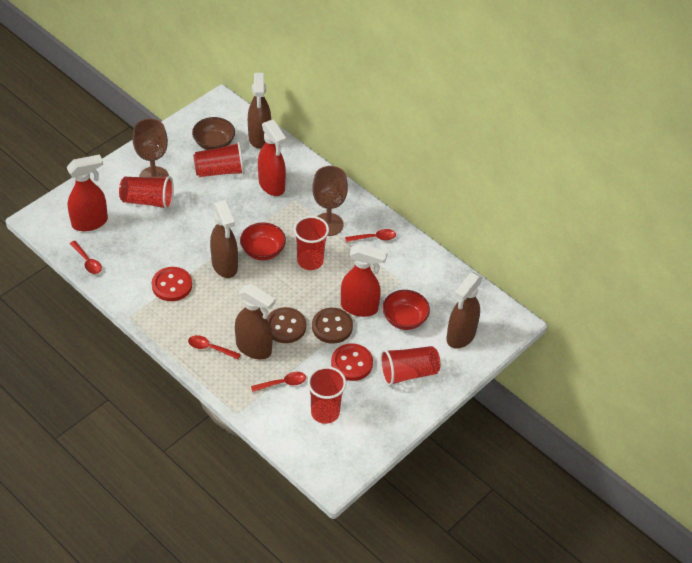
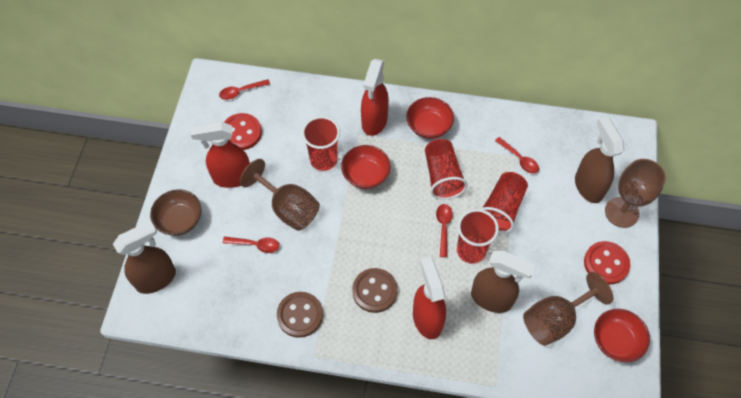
brown goblet: [133,119,169,178] [312,166,348,236] = 2 -> [240,159,320,231] [523,272,613,346] [605,159,666,228] = 3
brown spray bottle: [210,200,238,278] [235,284,276,359] [248,73,271,149] [447,273,483,349] = 4 -> [113,221,176,294] [471,251,536,313] [575,117,624,203] = 3
red bowl: [240,223,286,260] [383,290,430,330] = 2 -> [341,145,391,189] [406,97,454,139] [594,309,650,362] = 3
red cup: [119,176,174,210] [193,142,245,177] [294,216,329,270] [307,366,346,424] [380,346,440,386] = 5 -> [302,116,340,171] [425,139,468,200] [457,209,499,264] [481,172,528,233] = 4

